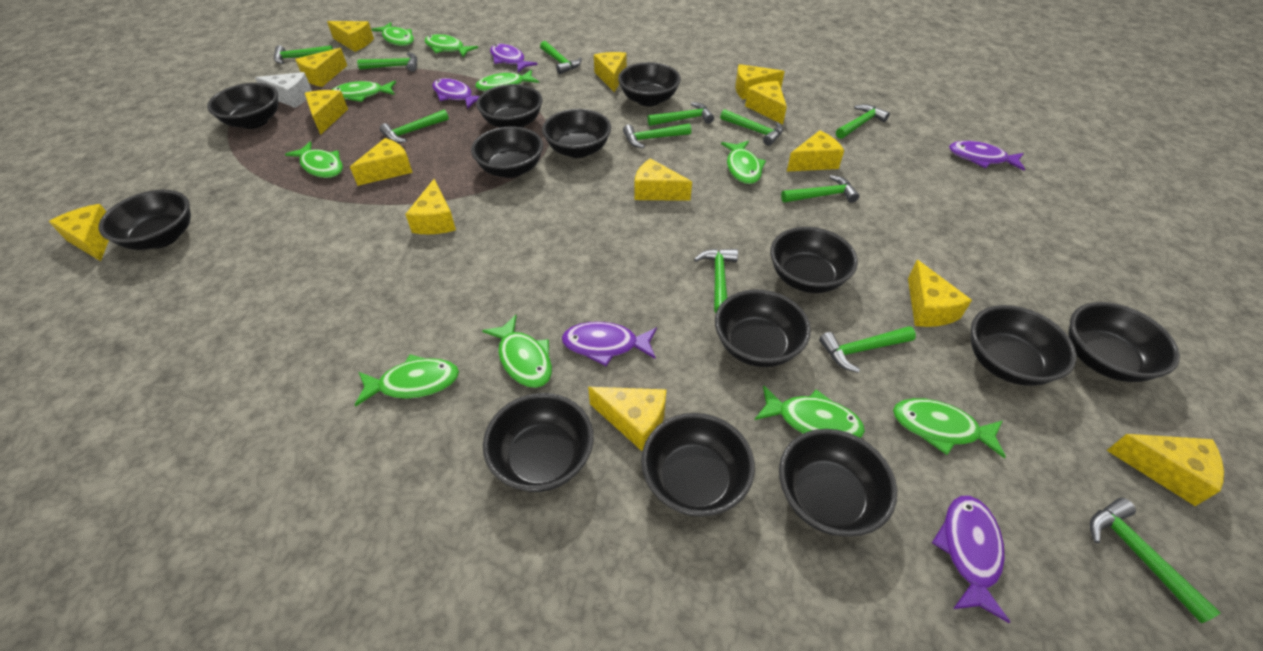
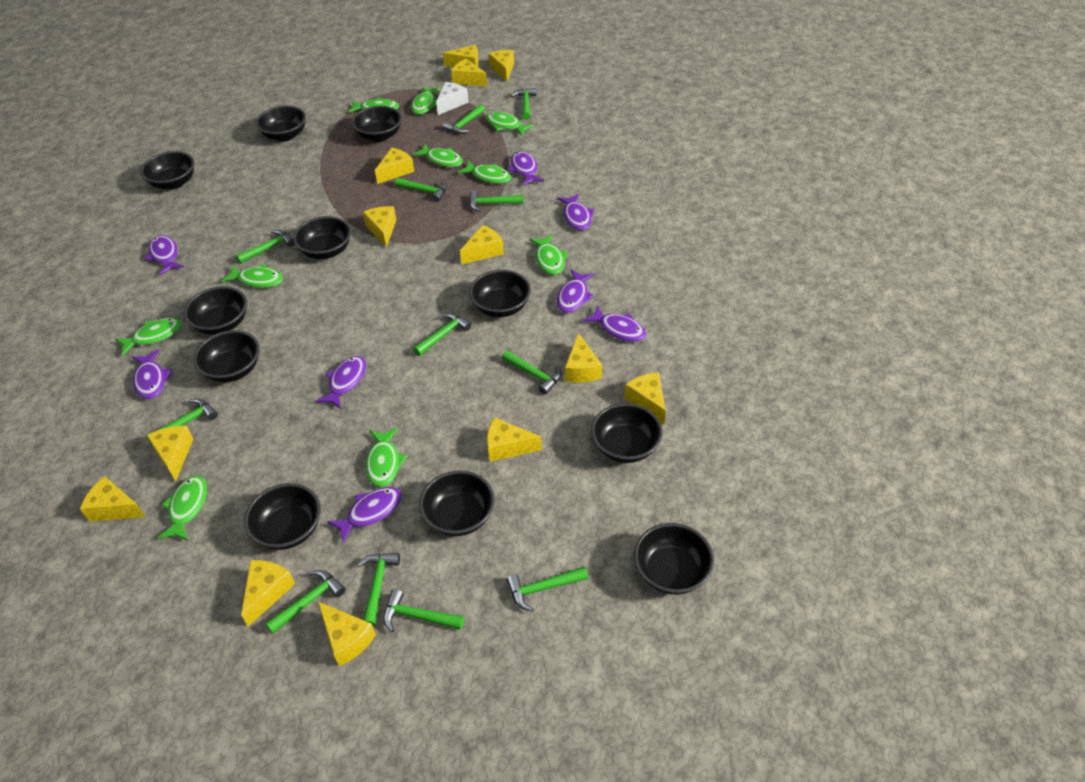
black bowl: [98,190,191,250] [207,83,278,129] [471,127,543,178] [476,84,543,128] [483,393,594,492] [542,109,611,158] [618,62,681,106] [641,413,755,517] [715,289,811,367] [770,227,858,293] [779,429,897,537] [971,305,1076,386] [1068,302,1180,382] = 13 -> [140,151,195,190] [184,286,247,335] [193,330,260,383] [244,483,321,550] [256,106,306,142] [293,216,351,259] [352,106,402,142] [419,471,495,536] [469,270,531,317] [591,403,663,463] [634,523,714,595] = 11
purple fish: [432,78,479,109] [490,44,538,72] [562,322,657,366] [932,496,1010,623] [949,141,1025,171] = 5 -> [132,349,172,399] [145,235,184,275] [316,356,366,409] [327,487,402,543] [508,151,544,186] [557,194,594,230] [557,270,595,313] [583,306,646,342] = 8
yellow cheese: [49,204,109,261] [295,48,347,87] [305,90,348,135] [327,21,374,52] [350,138,413,186] [405,179,456,234] [588,387,666,451] [594,52,627,92] [634,159,692,201] [735,64,785,100] [745,81,787,125] [787,130,844,172] [908,260,972,327] [1107,434,1224,506] = 14 -> [80,476,145,522] [146,426,193,481] [241,560,295,626] [318,602,376,666] [363,206,396,247] [375,148,414,184] [443,45,479,67] [451,59,487,86] [460,225,504,264] [487,417,542,462] [488,50,514,82] [565,333,602,383] [624,372,666,425] = 13

